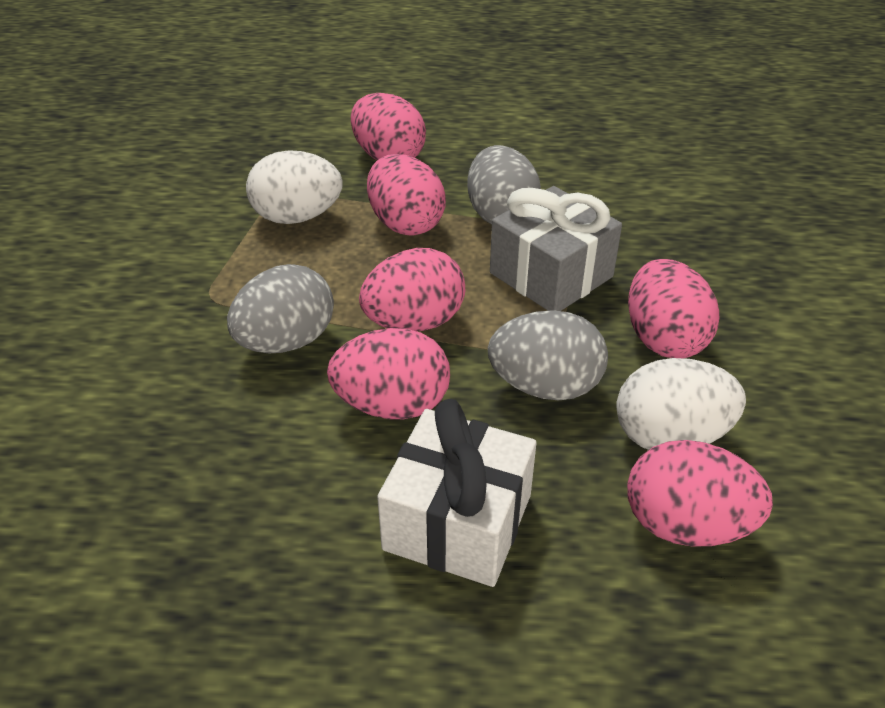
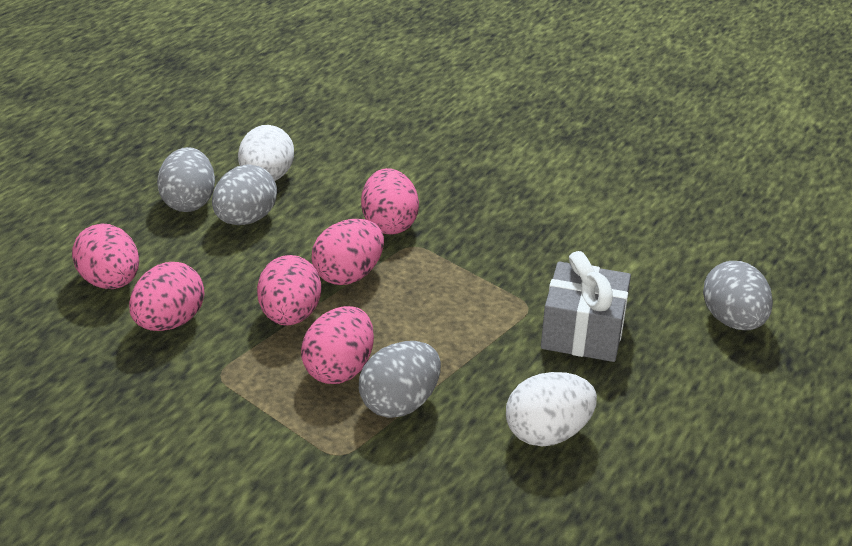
grey egg: [227,264,334,353] [467,145,541,224] [488,310,608,400] = 3 -> [157,147,215,212] [212,164,277,225] [359,341,441,418] [703,261,773,330] = 4
white gift: [377,399,536,587] = 1 -> none = 0

